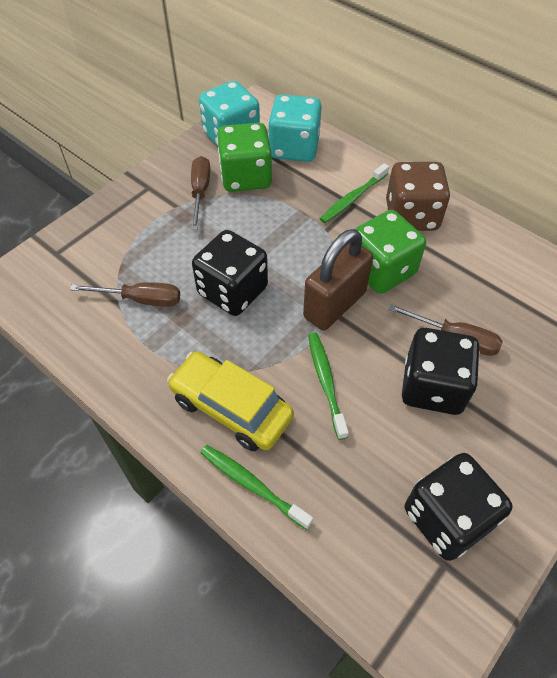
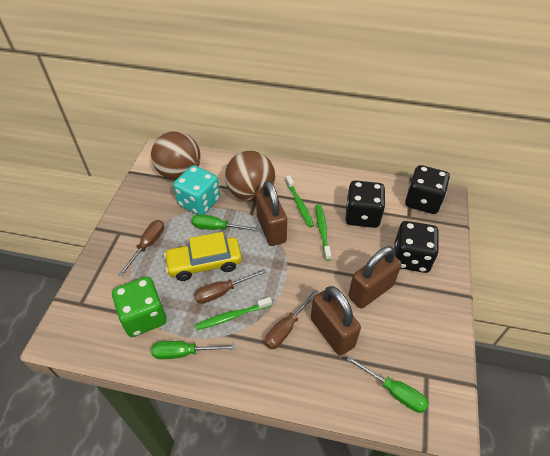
brown ball: none = 0 -> [151,131,201,180] [225,151,275,201] = 2
brown dice: [386,162,450,231] = 1 -> none = 0
brown padlock: [303,229,373,330] = 1 -> [256,181,287,246] [311,286,361,356] [348,246,402,309] = 3
green dice: [217,123,272,192] [356,210,426,294] = 2 -> [112,276,167,337] = 1
green screwdriver: none = 0 -> [151,341,236,359] [191,214,260,232] [347,356,429,413] = 3
turquoise dice: [199,81,260,146] [268,94,322,162] = 2 -> [173,165,220,215] = 1

